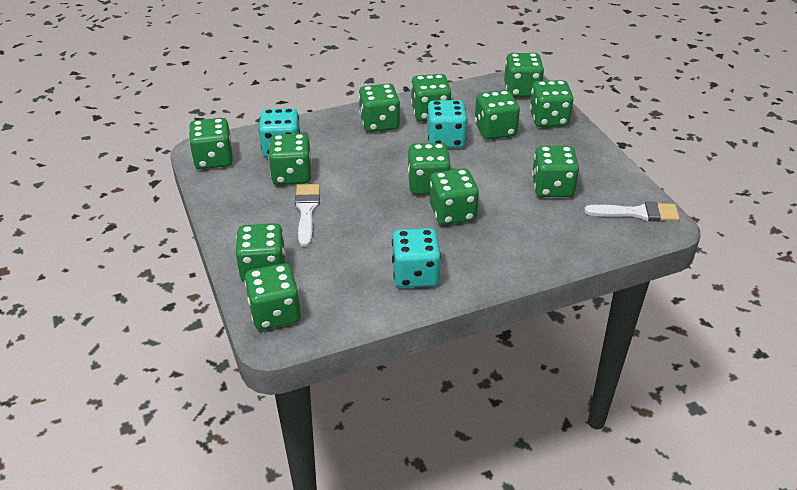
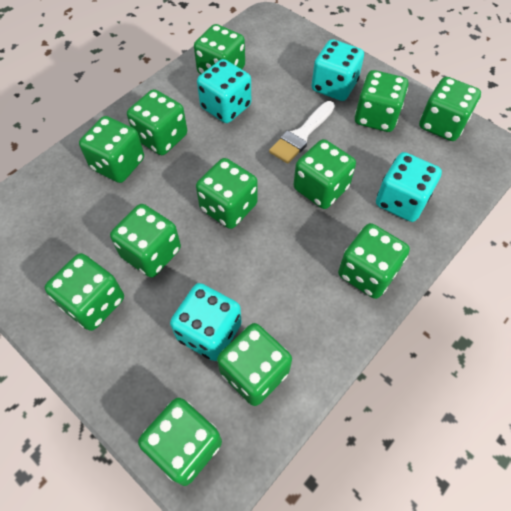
turquoise dice: [259,108,300,157] [392,228,441,288] [427,100,468,148] = 3 -> [170,283,242,361] [197,59,251,123] [311,39,364,101] [376,152,442,222] = 4
white brush: [295,184,320,247] [584,201,680,222] = 2 -> [269,101,335,164] = 1

